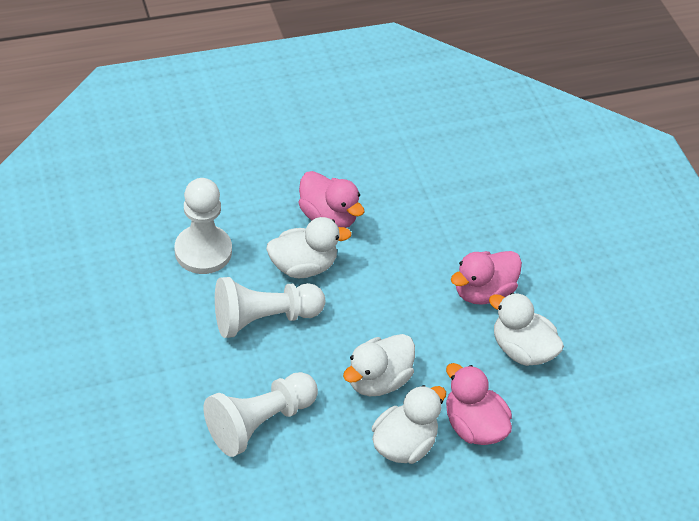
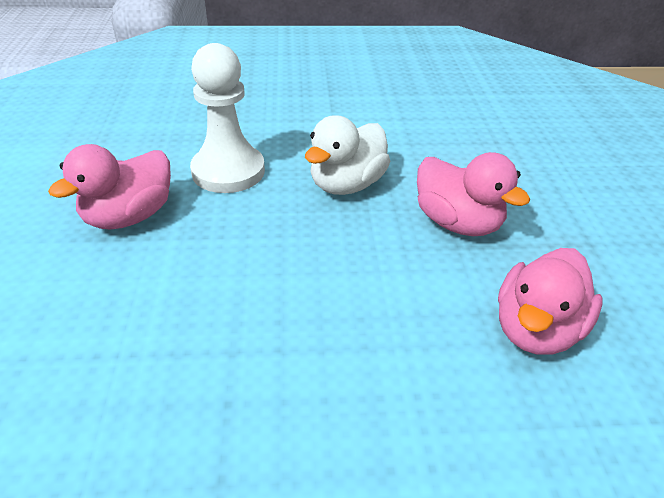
white duck: [266,217,352,278] [343,334,415,396] [372,385,446,464] [489,293,564,366] = 4 -> [305,115,390,195] = 1
white pawn: [174,178,232,274] [204,372,318,457] [215,277,325,338] = 3 -> [190,43,265,193] = 1

